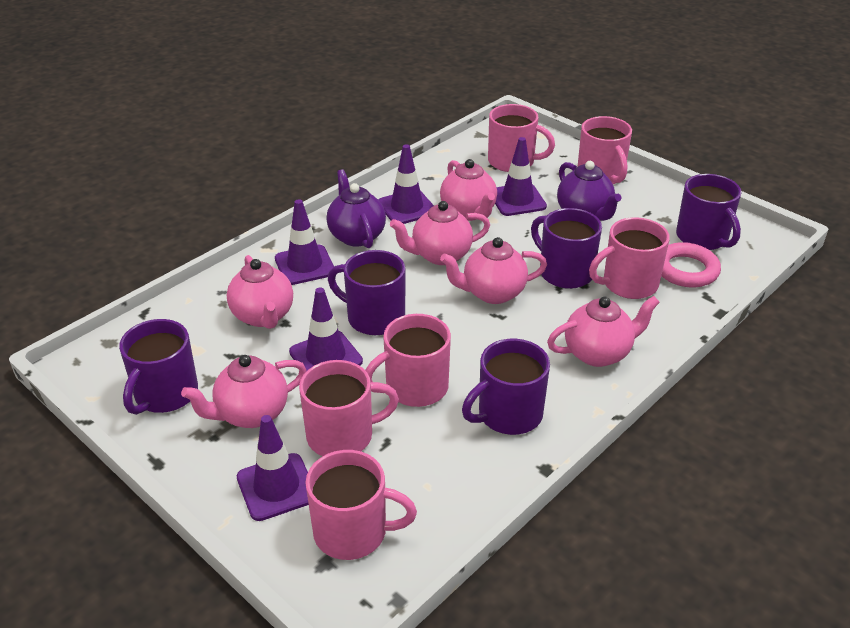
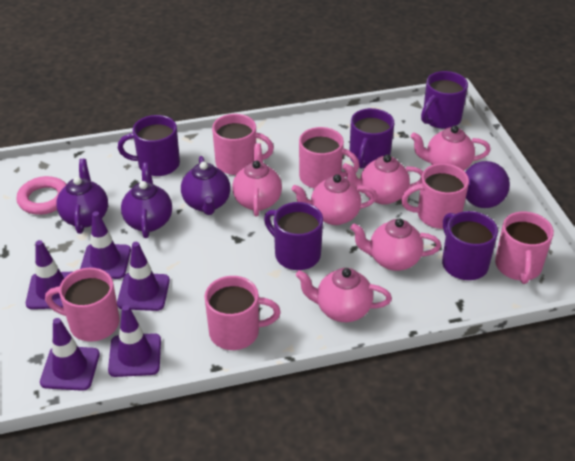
purple ball: none = 0 -> [465,161,510,208] = 1
purple teapot: [327,169,386,248] [557,161,621,221] = 2 -> [56,159,108,234] [121,163,172,238] [181,156,230,215] = 3

